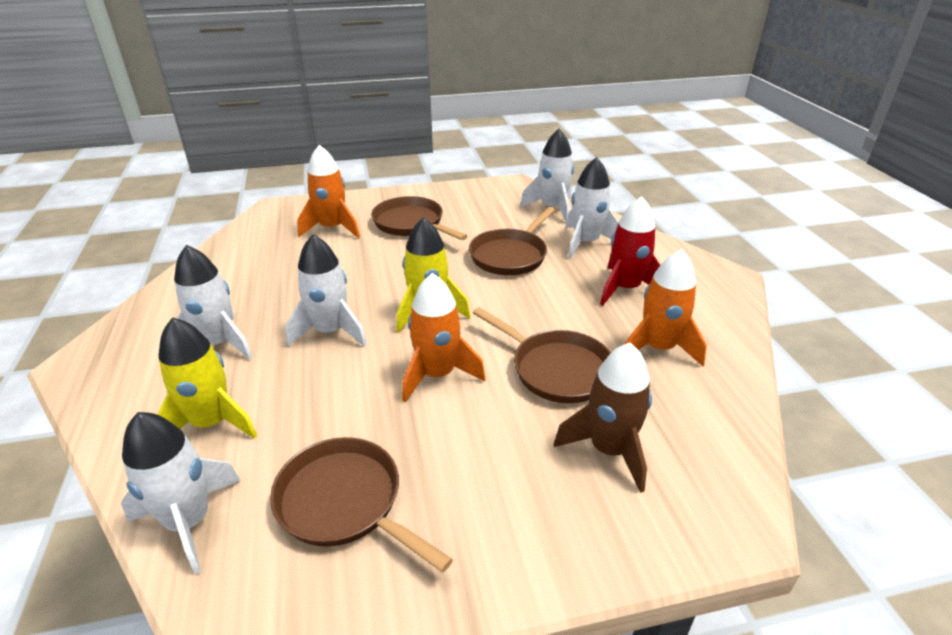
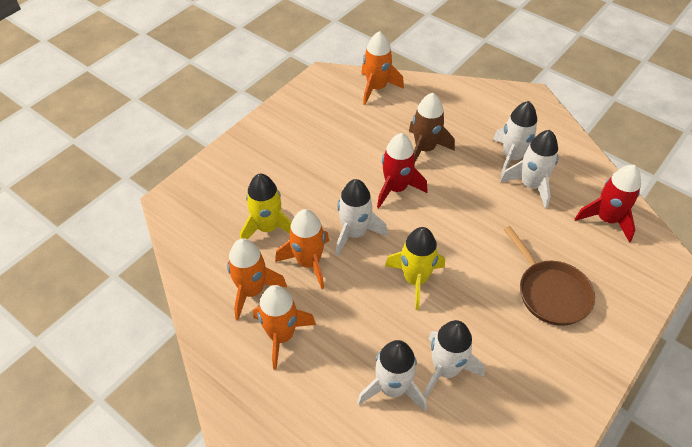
brown pan: [270,437,453,572] [371,196,467,240] [469,207,555,275] [473,307,611,403] = 4 -> [504,226,595,326] = 1
orange rocket: [297,145,360,238] [402,273,486,402] [625,249,707,366] = 3 -> [227,238,287,320] [253,285,316,370] [275,209,329,289] [361,31,404,105] = 4
red rocket: [600,197,660,306] = 1 -> [377,133,428,208] [575,165,641,243] = 2

